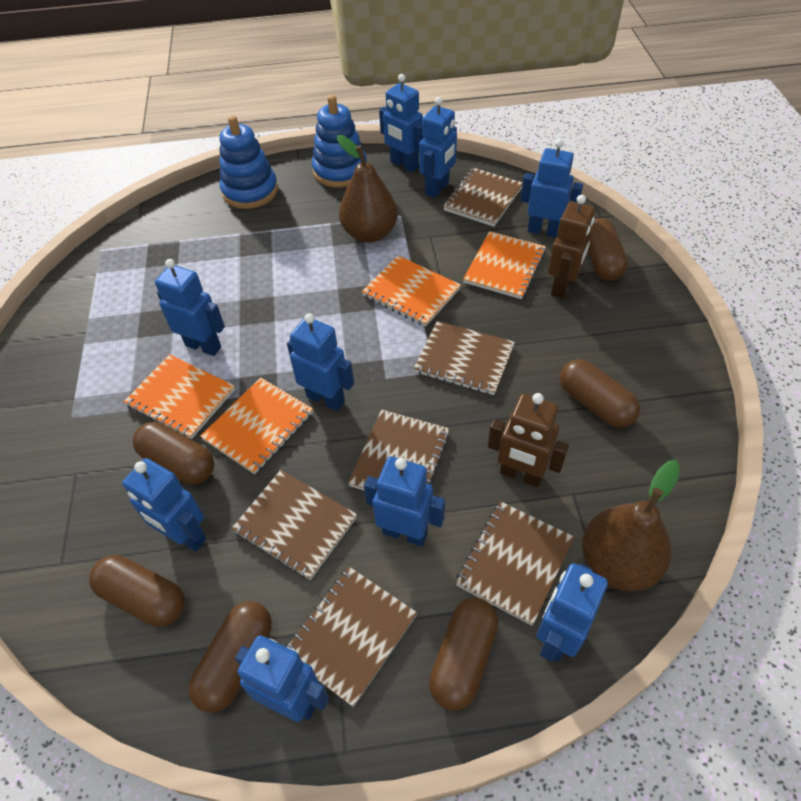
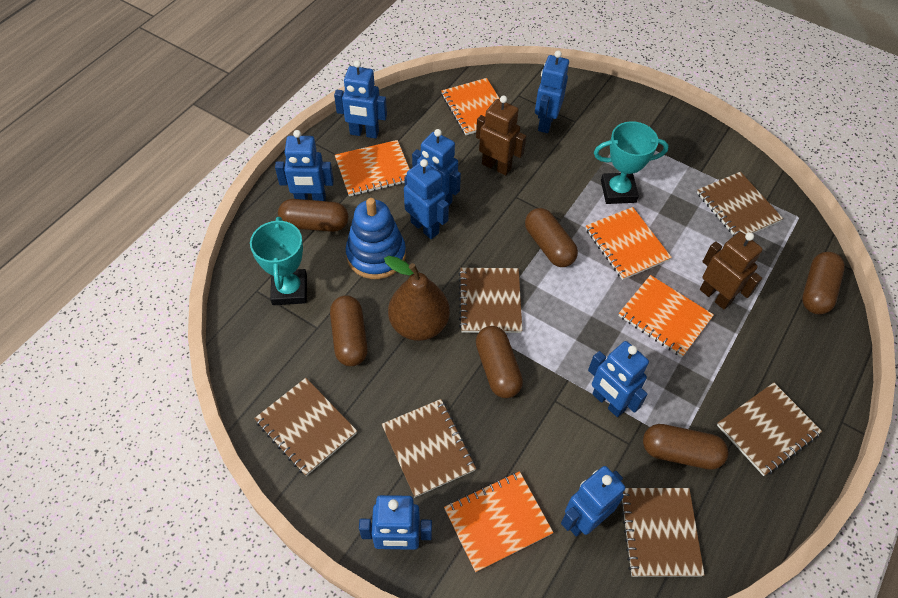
blue robot: [122,458,206,552] [155,259,225,356] [235,635,329,722] [287,313,354,411] [364,456,445,547] [379,74,423,172] [419,97,457,198] [520,139,583,238] [537,563,608,662] = 9 -> [275,130,334,201] [334,60,387,139] [359,495,432,550] [404,159,449,239] [412,129,461,205] [535,50,569,133] [561,466,625,537] [588,341,649,417] = 8
blue stacking toy: [220,115,278,209] [312,95,367,188] = 2 -> [346,198,406,279] = 1
brown pear: [337,135,398,243] [582,460,680,591] = 2 -> [384,256,450,341] = 1
orange notebook: [124,354,235,439] [200,377,313,474] [362,255,461,327] [463,231,546,299] = 4 -> [335,140,410,196] [441,78,500,135] [444,471,553,572] [586,207,672,280] [618,275,714,357] = 5
turquoise trophy: none = 0 -> [250,217,307,305] [594,121,669,204] = 2

